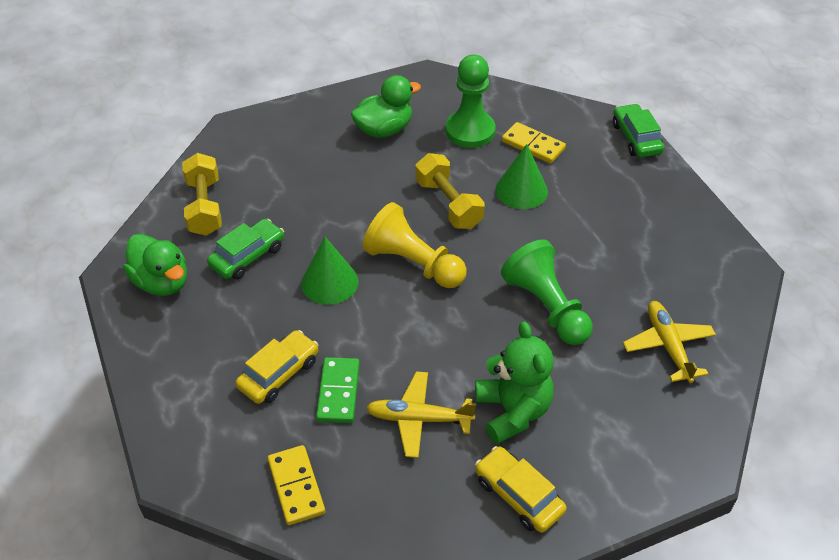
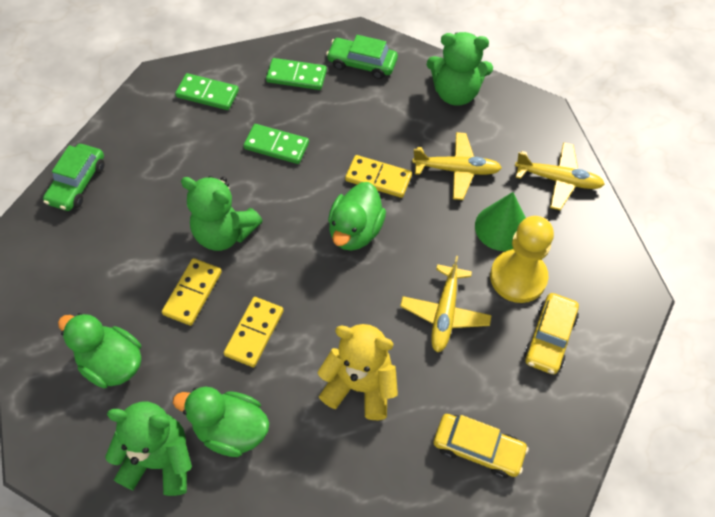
green cone: [301,237,359,305] [495,144,548,209] = 2 -> [475,192,526,251] = 1
green domino: [316,357,360,423] = 1 -> [175,73,239,110] [243,124,309,164] [266,58,327,90] = 3
green duck: [123,234,187,296] [351,75,421,138] = 2 -> [58,313,141,388] [173,387,269,457] [328,182,386,251] = 3
green pawn: [446,54,495,148] [501,239,593,345] = 2 -> none = 0
green teddy bear: [475,321,554,444] = 1 -> [105,402,192,496] [181,176,263,251] [427,32,493,106] = 3
yellow domino: [268,445,325,525] [502,122,566,164] = 2 -> [162,258,222,326] [224,297,284,367] [345,155,412,198] = 3
yellow dumbbell: [182,153,222,236] [415,153,485,229] = 2 -> none = 0
yellow plane: [366,371,476,458] [623,301,716,383] = 2 -> [400,256,492,353] [412,132,502,200] [515,142,605,210] = 3
yellow teddy bear: none = 0 -> [317,324,398,420] = 1

